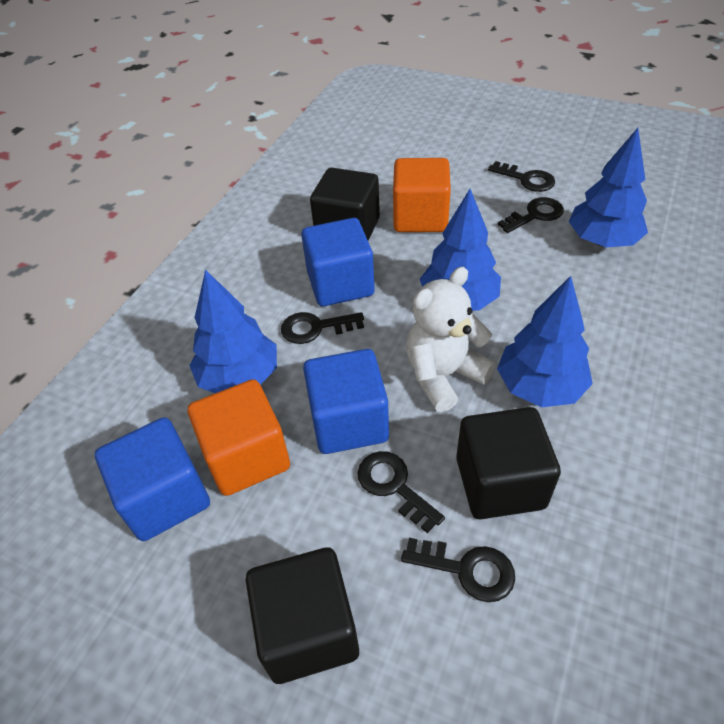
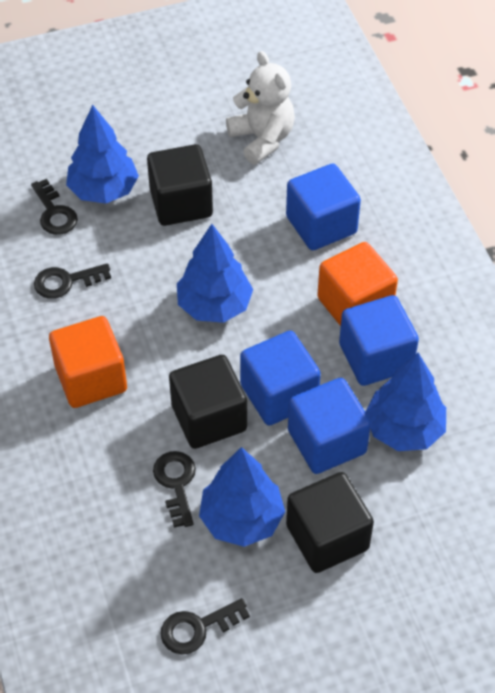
black key: [281,312,364,344] [357,451,445,533] [401,538,515,602] [488,161,555,192] [498,197,564,233] = 5 -> [31,179,78,235] [34,263,111,299] [153,451,196,528] [161,598,250,654] = 4
blue cube: [95,417,210,541] [301,218,375,306] [303,349,389,454] = 3 -> [240,331,321,425] [286,163,361,250] [288,378,371,474] [339,295,419,386] = 4

